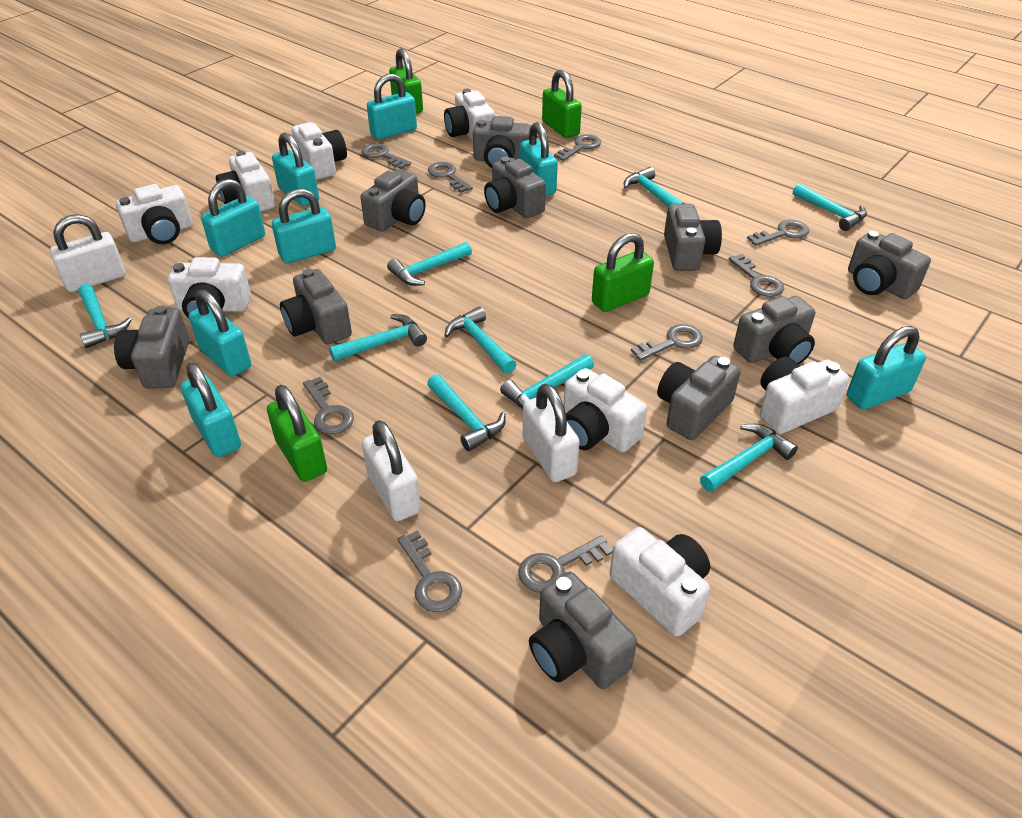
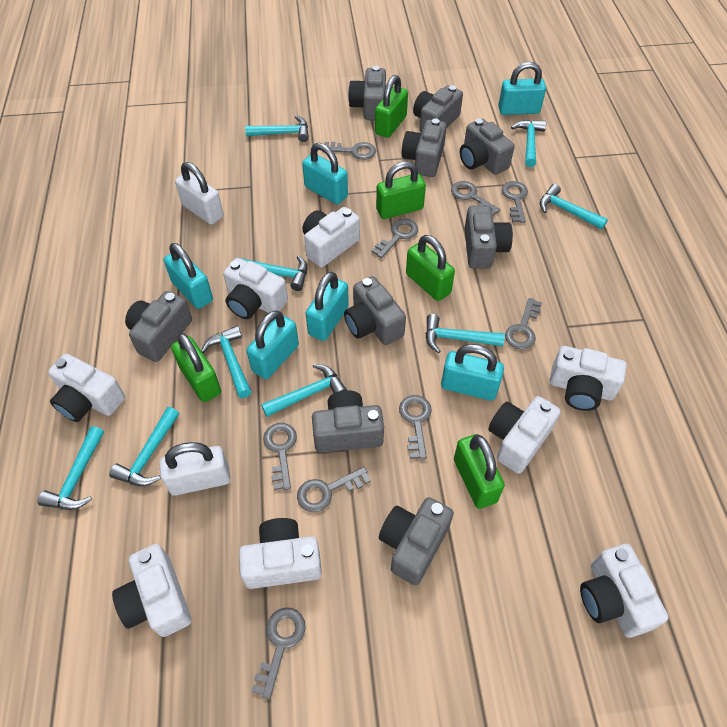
green padlock: [267,385,327,482] [389,48,423,113] [542,70,582,138] [592,233,654,312] = 4 -> [171,333,221,402] [375,75,408,138] [376,161,426,219] [406,235,455,301] [454,434,505,509] = 5
grey camera: [114,305,189,389] [280,269,352,344] [360,169,426,232] [473,116,531,168] [484,157,546,218] [529,572,637,689] [657,356,741,440] [664,204,722,271] [733,296,815,364] [848,231,931,299] = 10 -> [125,291,192,362] [312,390,384,453] [344,276,406,345] [348,66,386,120] [379,497,454,586] [402,118,447,177] [413,85,463,133] [460,118,515,175] [464,206,513,268] = 9
turquoise padlock: [181,362,241,457] [189,289,251,376] [201,179,265,257] [272,132,319,206] [272,188,336,264] [367,74,417,140] [520,122,558,196] [847,326,926,410] = 8 -> [164,243,213,309] [246,310,299,379] [302,143,348,204] [306,272,349,341] [441,344,504,401] [498,62,546,115] = 6
white padlock: [50,214,126,292] [362,420,421,521] [523,384,580,482] = 3 -> [159,442,230,496] [175,162,224,225] = 2

